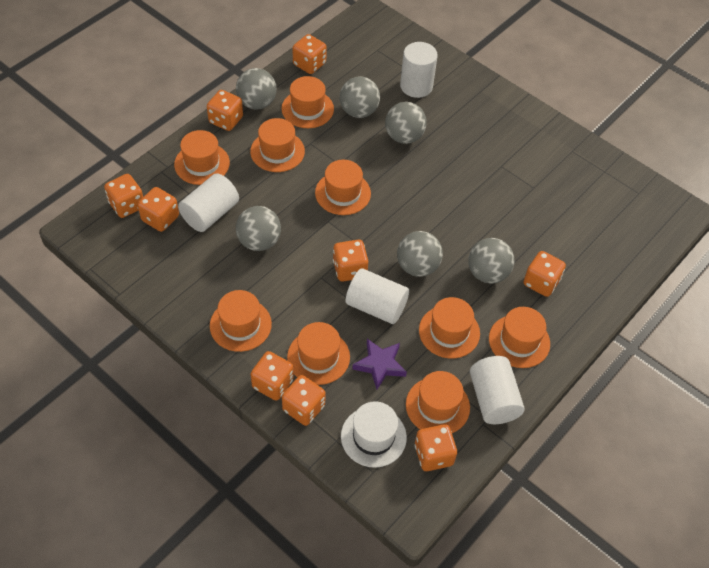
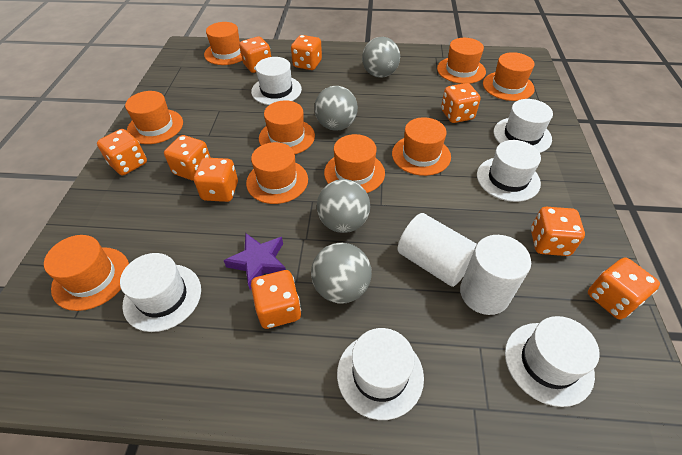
grey ball: [236,68,277,110] [236,206,281,251] [340,77,380,118] [385,102,427,144] [397,231,443,277] [468,238,515,284] = 6 -> [311,243,372,303] [314,86,358,131] [317,179,370,233] [362,37,400,78] = 4
white cylinder: [178,173,239,232] [345,269,409,324] [400,42,438,98] [470,356,525,424] = 4 -> [397,213,477,287] [460,235,531,315] = 2
white hat: [341,401,407,468] = 1 -> [120,253,201,332] [251,57,302,105] [337,328,424,420] [477,140,541,202] [493,99,553,153] [505,316,600,407] = 6

